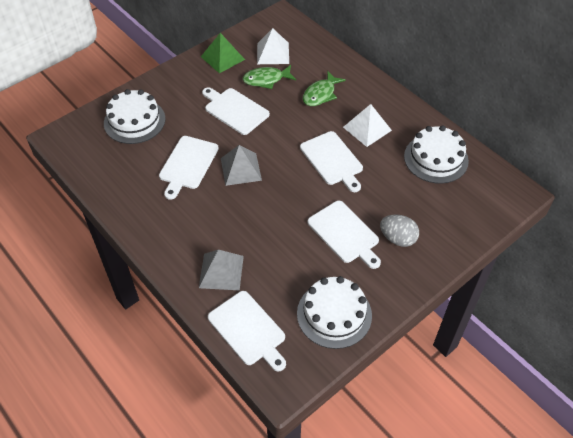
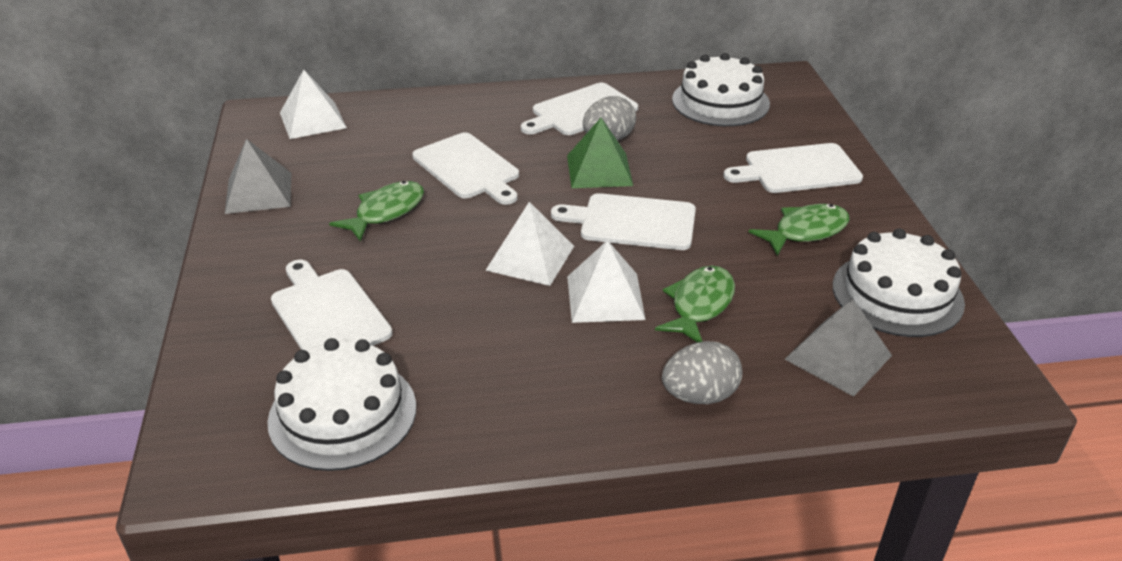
green fish: [243,65,296,89] [303,71,346,106] = 2 -> [329,181,424,242] [655,266,735,343] [749,204,850,256] = 3
grey egg: [380,214,419,247] = 1 -> [583,96,636,140] [662,341,742,404] = 2
white pyramid: [257,28,289,64] [343,104,392,147] = 2 -> [280,70,347,139] [485,202,574,286] [567,240,646,323] = 3

